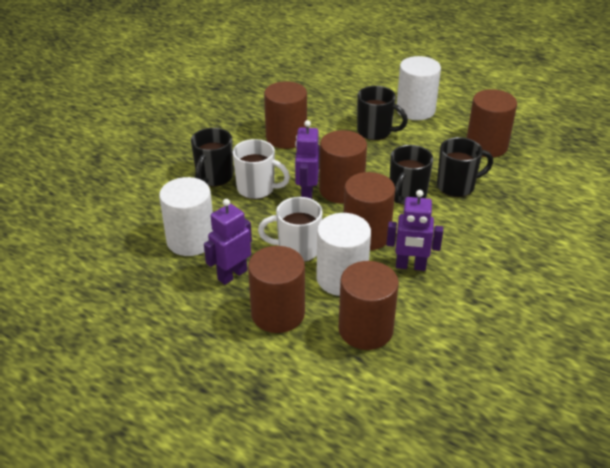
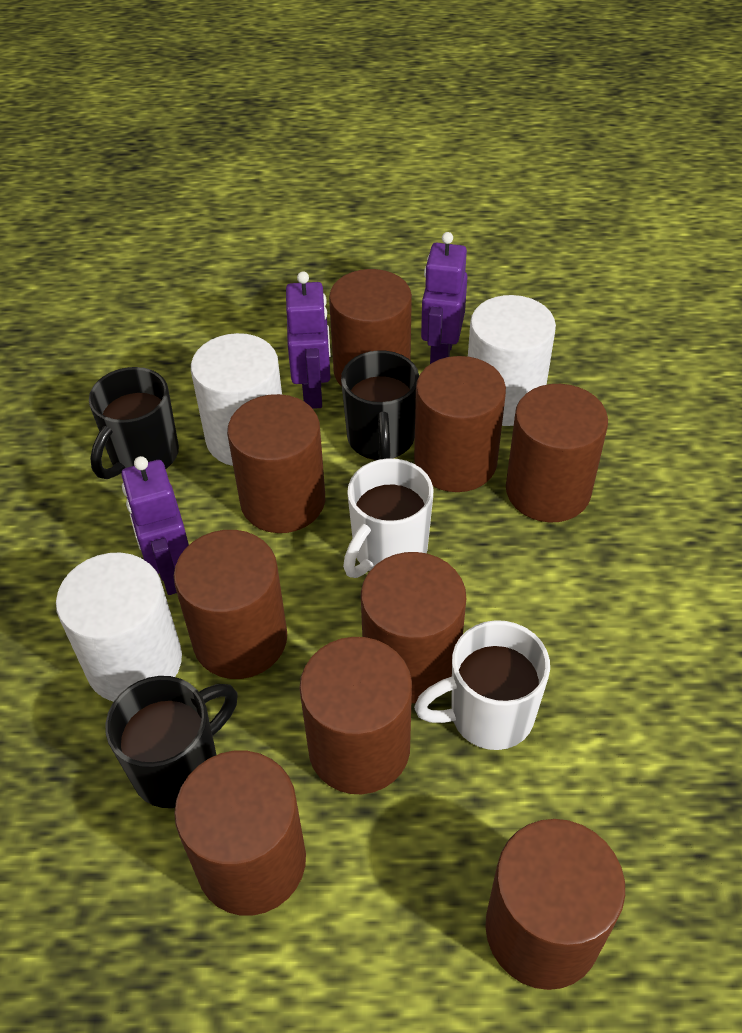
black mug: [191,128,233,186] [357,86,408,140] [390,145,433,205] [437,137,493,197] = 4 -> [89,367,179,479] [105,676,238,808] [341,350,419,460] = 3
brown cylinder: [248,246,305,333] [264,81,307,149] [319,130,367,204] [338,261,399,350] [344,172,395,250] [467,89,517,158] = 6 -> [174,530,287,679] [174,751,306,916] [227,394,325,533] [299,637,412,794] [329,269,412,386] [361,552,466,704] [414,356,506,492] [485,819,625,990] [506,384,608,523] = 9

